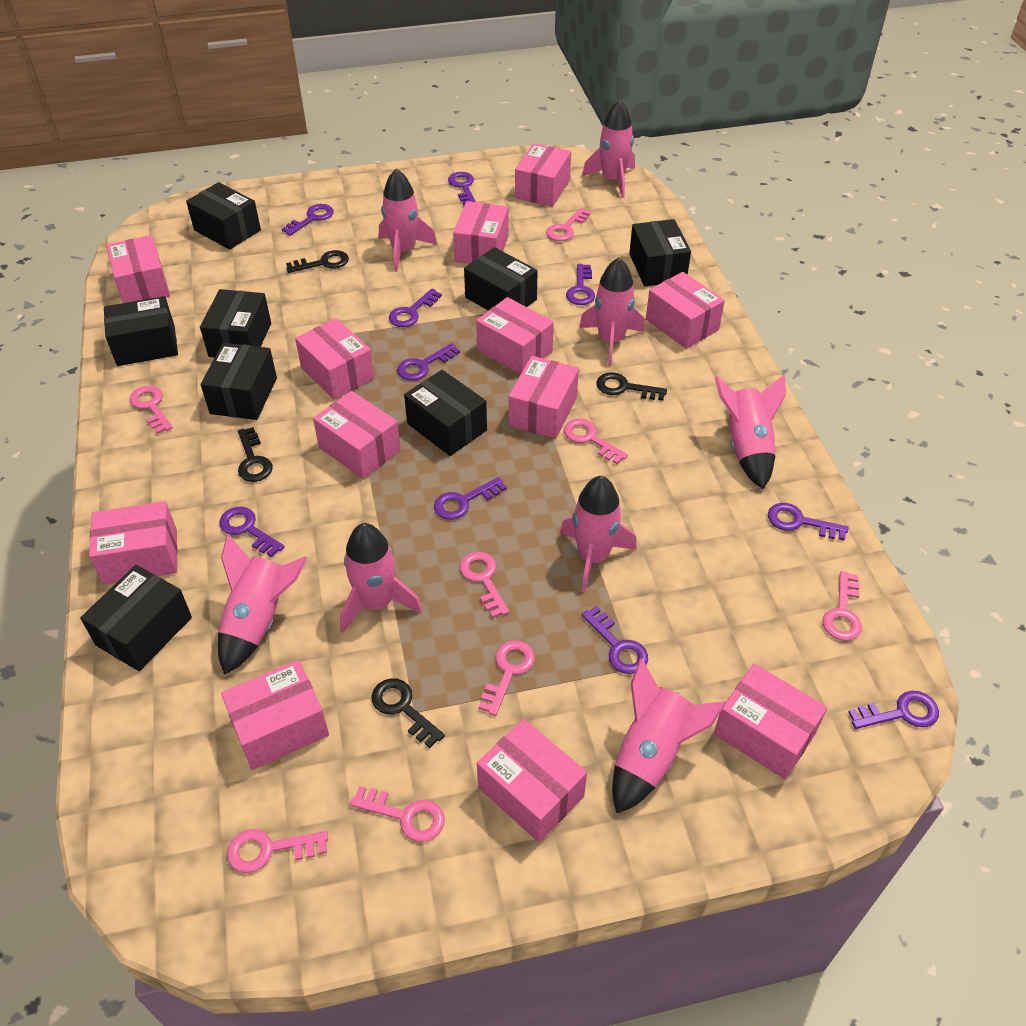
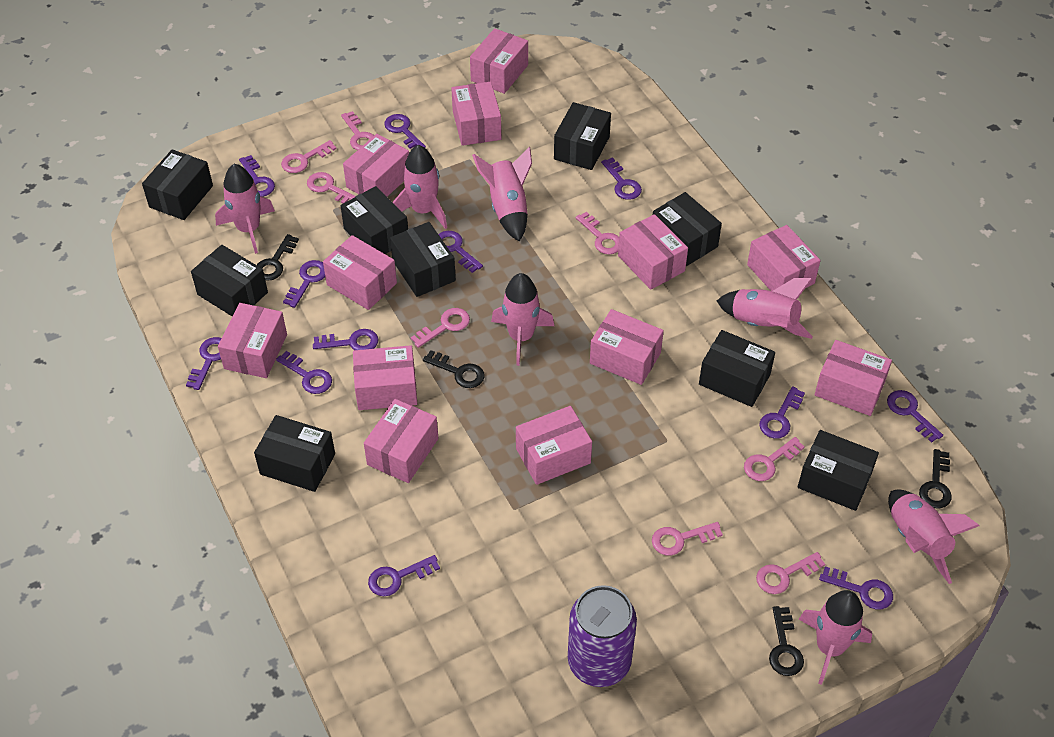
black box: [80,565,192,671] [104,296,178,366] [186,182,261,250] [200,289,271,357] [201,343,277,420] [404,370,487,456] [464,247,538,311] [629,219,691,286] = 8 -> [142,149,213,220] [191,245,268,316] [254,415,335,492] [340,186,408,254] [390,222,456,297] [554,102,611,170] [653,192,722,266] [699,330,775,407] [798,430,879,511] = 9
pink rocket: [218,534,307,675] [340,523,422,633] [379,168,437,272] [560,476,637,593] [579,257,645,366] [582,100,635,198] [612,658,726,814] [714,375,786,489] = 8 -> [215,164,275,254] [393,145,447,229] [472,147,532,242] [491,273,554,366] [717,278,813,339] [799,590,872,685] [888,490,980,584] = 7
purple can: none = 0 -> [568,585,637,687] = 1
purple key: [219,507,285,557] [282,204,334,236] [389,289,442,327] [397,343,460,381] [434,477,507,520] [448,172,476,206] [566,264,595,305] [581,606,648,674] [768,503,848,540] [848,691,939,729] = 10 -> [186,337,221,390] [239,155,275,197] [276,351,332,394] [283,260,325,308] [313,329,378,350] [368,555,440,596] [384,114,426,149] [438,231,483,273] [601,157,642,200] [759,386,805,438] [819,567,893,609] [887,390,943,443] = 12

